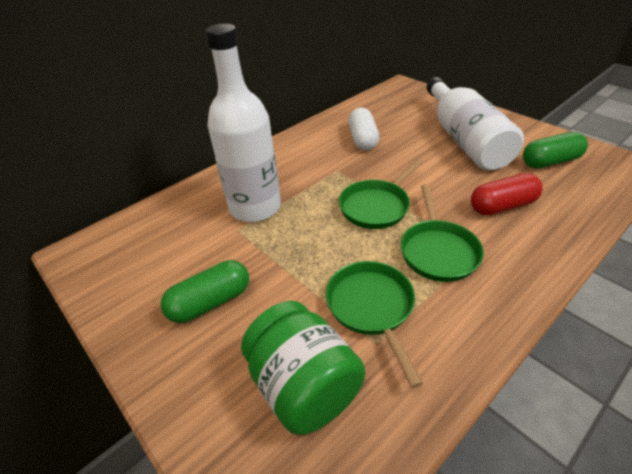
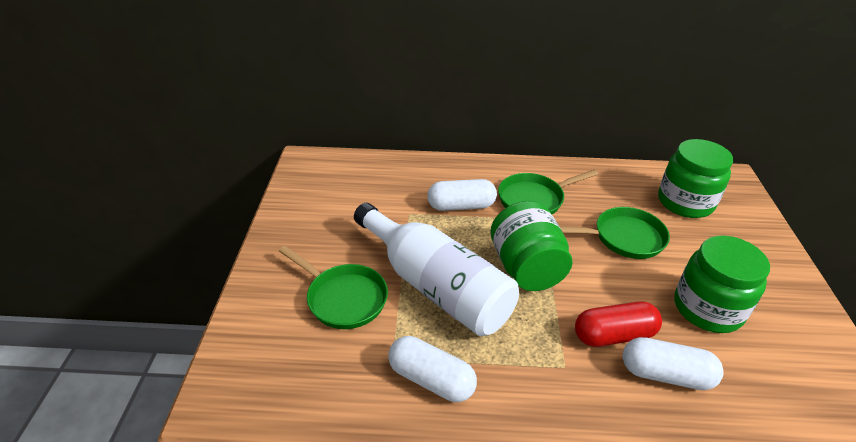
green capsule: [161,260,249,323] [523,132,588,169] = 2 -> none = 0
green jar: [241,301,365,435] = 1 -> [491,201,573,291] [658,139,733,218] [675,236,770,333] = 3
white bottle: [206,24,281,222] [427,77,524,171] = 2 -> [354,203,519,336] = 1
white capsule: [349,108,379,151] = 1 -> [388,336,477,402] [427,179,497,211] [623,337,724,390] = 3

